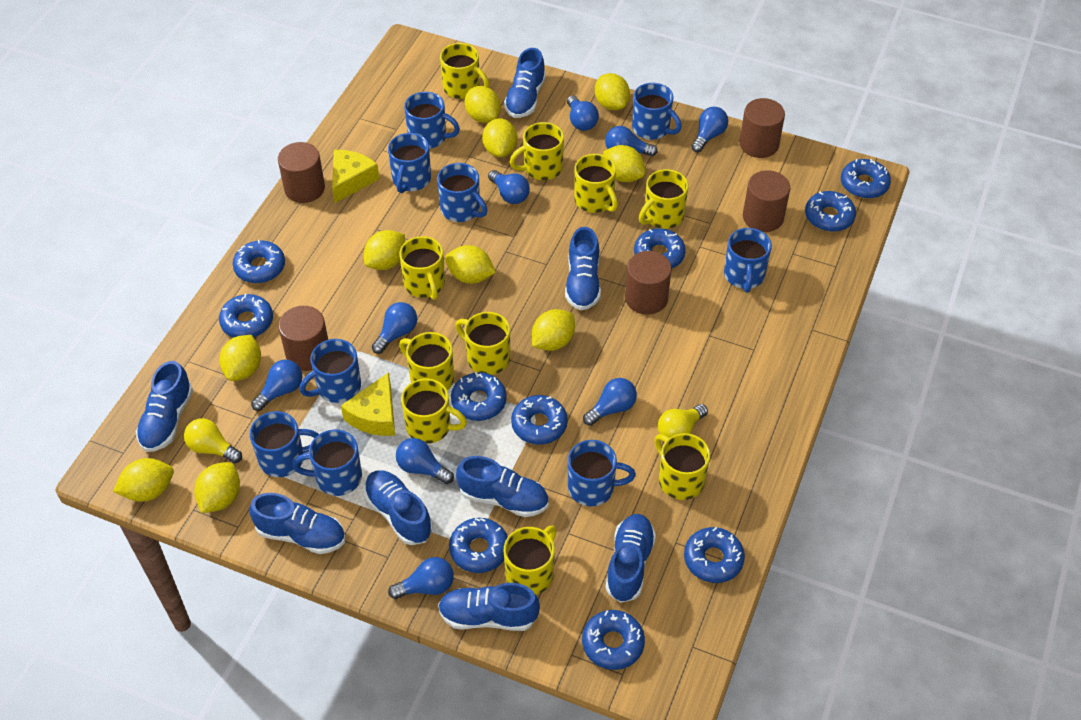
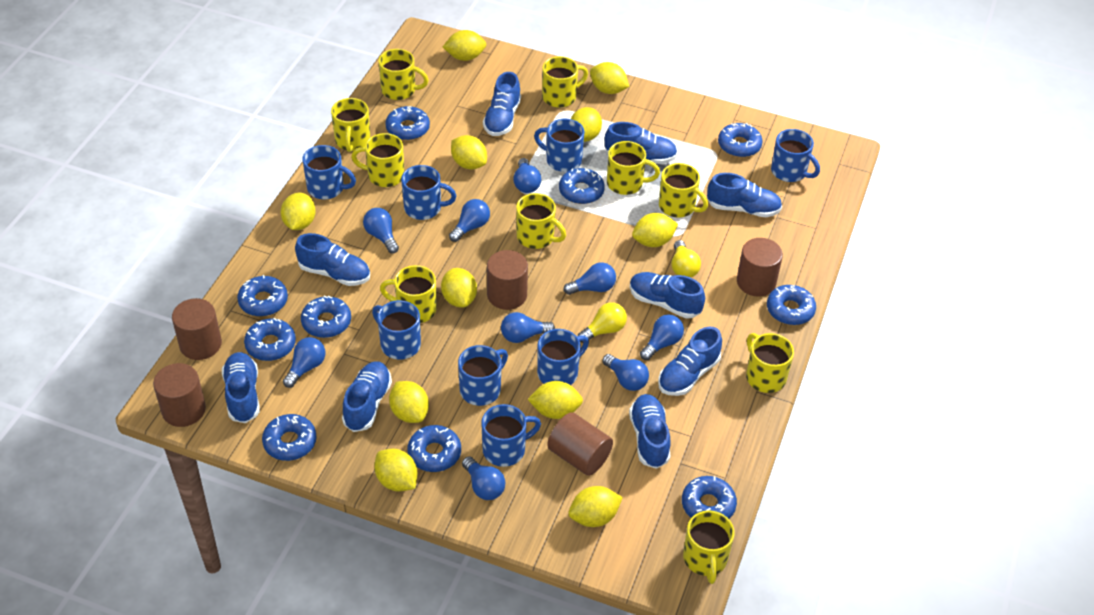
blue mug: [250,411,319,477] [292,429,362,496] [300,339,361,403] [388,133,431,193] [404,92,460,149] [437,163,487,222] [568,440,636,507] [632,83,682,140] [724,228,772,293] = 9 -> [302,145,356,199] [372,300,421,360] [401,165,456,220] [458,345,508,406] [481,404,541,467] [534,118,584,172] [537,329,589,385] [771,129,820,182] = 8
blue shoe: [136,361,193,452] [249,493,345,554] [364,470,432,545] [438,583,540,631] [456,456,549,517] [504,48,546,118] [565,227,601,310] [605,514,656,603] = 8 -> [222,352,260,423] [295,233,370,286] [342,361,392,432] [483,72,521,136] [605,122,677,164] [629,394,671,469] [630,272,705,319] [658,327,722,396] [707,173,782,217] = 9
yellow cheese: [332,150,379,203] [341,372,395,436] = 2 -> none = 0
yellow lemon: [113,458,174,502] [194,462,240,513] [219,335,261,381] [364,230,405,270] [445,245,496,284] [465,86,501,123] [482,118,517,157] [532,309,575,351] [595,73,630,110] [603,145,645,182] = 10 -> [281,193,316,230] [374,449,417,492] [389,381,429,423] [441,268,477,308] [443,30,486,61] [451,135,487,169] [528,381,583,419] [569,486,623,527] [571,107,602,142] [590,62,629,94] [632,213,678,247] = 11

